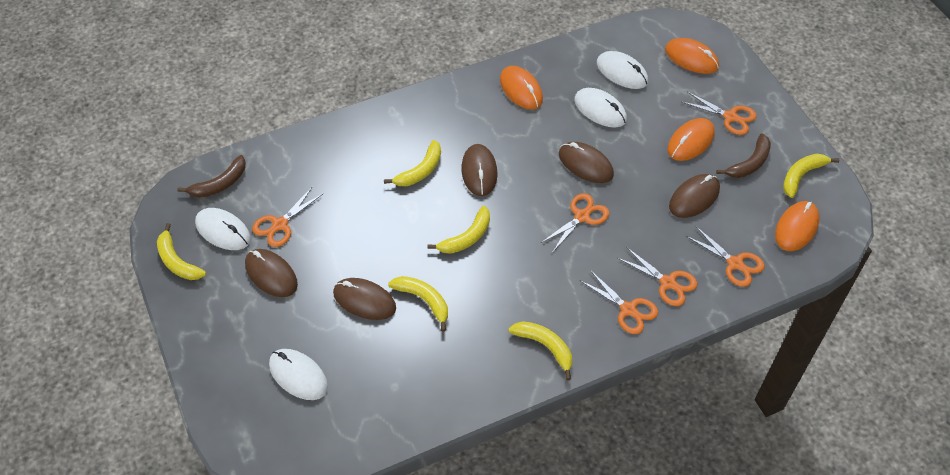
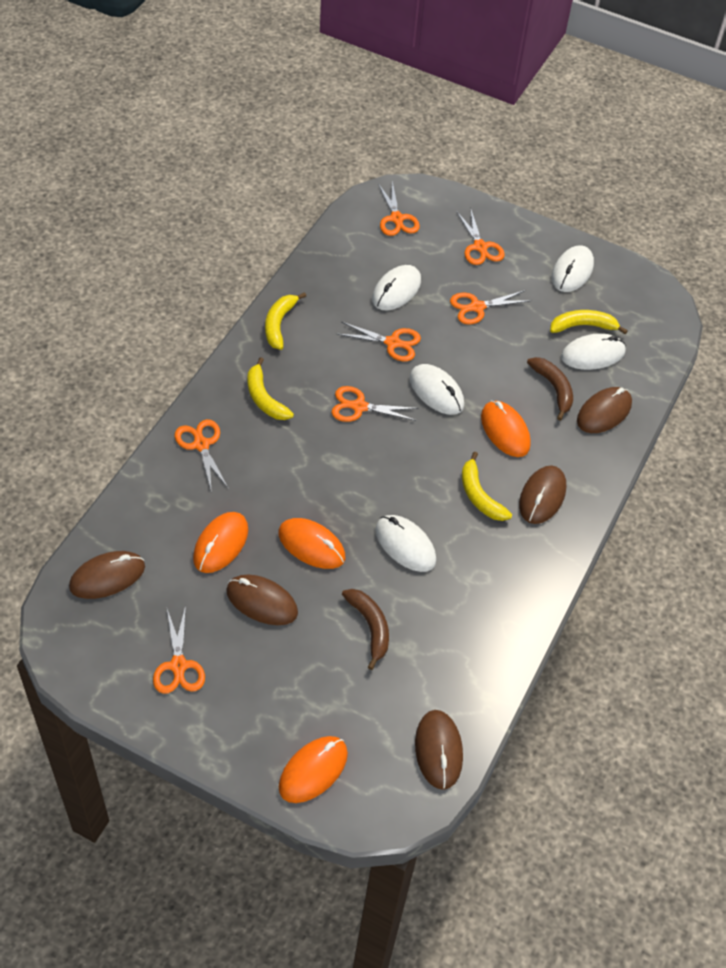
orange scissors: [252,187,323,247] [541,193,609,253] [581,270,658,334] [618,247,697,306] [682,92,757,135] [686,227,765,287] = 6 -> [153,605,205,694] [174,419,229,493] [331,386,419,422] [337,322,421,361] [378,181,420,236] [450,290,529,325] [456,210,505,265] = 7
white mouse: [195,208,251,250] [269,349,328,400] [574,88,627,128] [597,51,648,89] = 4 -> [372,265,421,310] [376,515,436,572] [410,364,464,415] [552,245,594,292] [561,333,626,370] = 5
yellow banana: [157,223,206,280] [384,140,441,186] [388,276,448,332] [427,206,490,254] [508,321,572,380] [783,154,839,198] = 6 -> [247,357,294,420] [265,292,306,350] [462,452,512,521] [550,310,628,334] = 4

